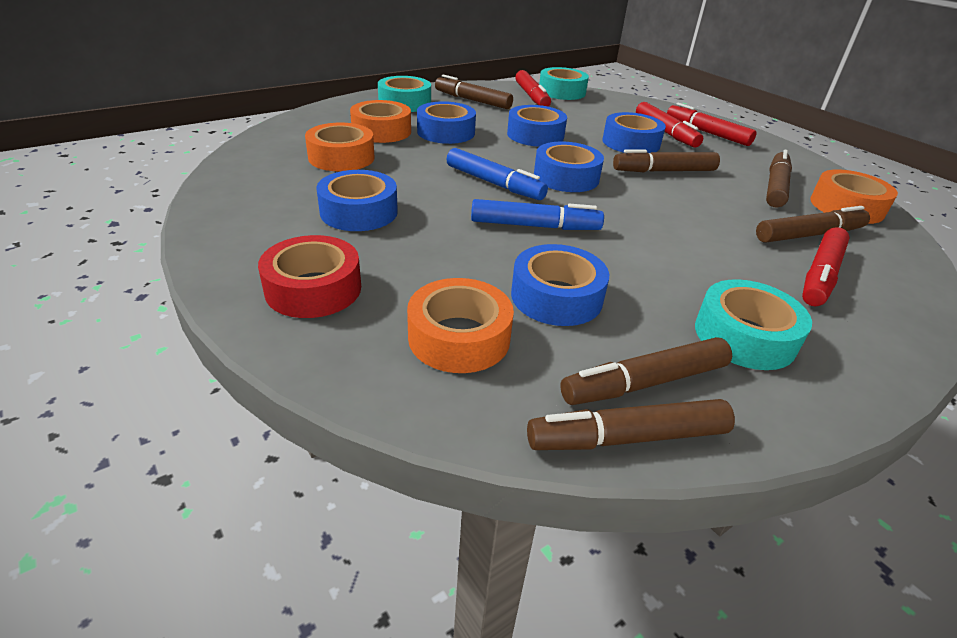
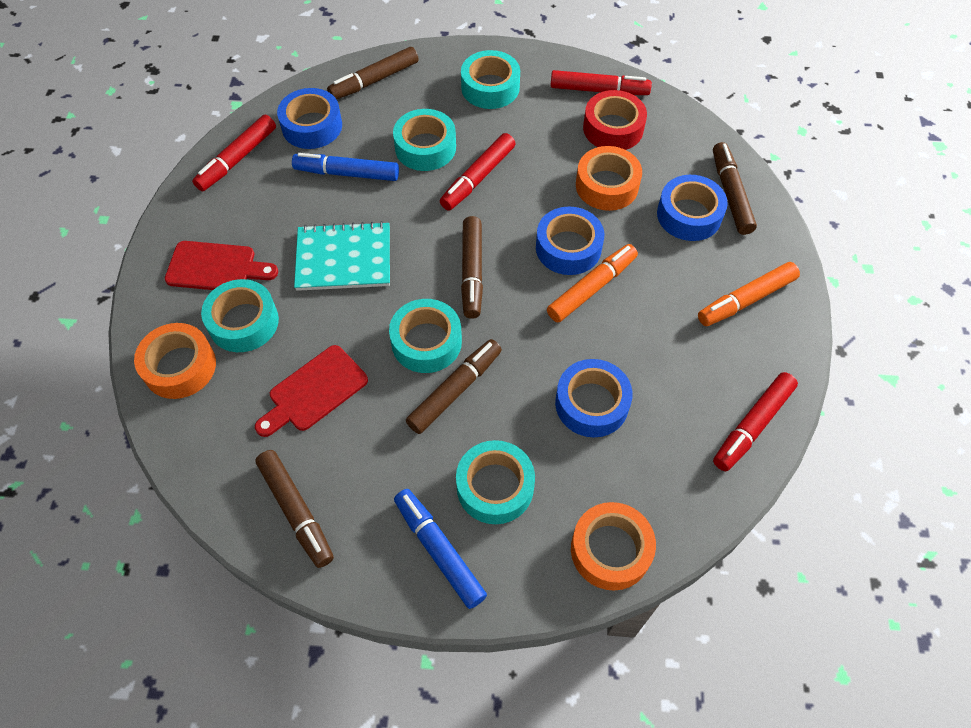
blue tape: [316,170,398,231] [417,101,476,144] [507,105,567,147] [511,244,609,326] [534,142,604,192] [602,112,666,153] = 6 -> [277,88,342,149] [536,207,604,275] [555,359,633,437] [657,175,728,241] = 4
brown marker: [435,74,513,109] [527,399,735,450] [560,337,732,405] [613,150,720,172] [756,206,870,243] [766,150,792,208] = 6 -> [255,450,334,568] [327,47,418,100] [406,339,502,434] [461,216,483,319] [713,142,757,235] = 5
orange marker: none = 0 -> [547,244,638,323] [698,262,800,326] = 2
orange tape: [305,123,375,172] [350,100,411,143] [407,278,514,373] [810,169,898,224] = 4 -> [134,323,216,399] [571,502,656,591] [576,146,642,211] = 3
red cutting board: none = 0 -> [165,241,278,290] [255,345,368,437] = 2
turquoise notebook: none = 0 -> [294,221,390,291] = 1
turquoise tape: [378,76,431,112] [539,67,589,100] [695,279,812,370] = 3 -> [201,279,279,352] [389,299,462,373] [393,109,456,171] [456,440,535,524] [461,50,520,109] = 5

